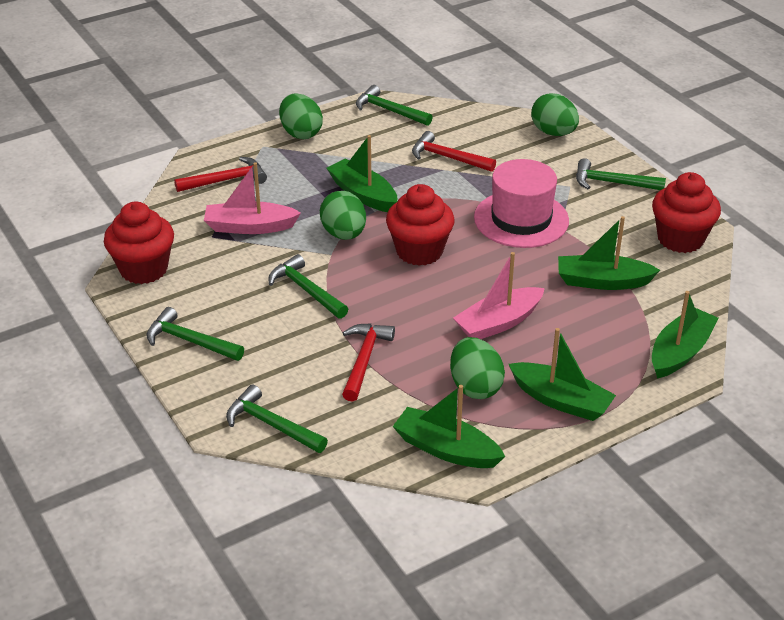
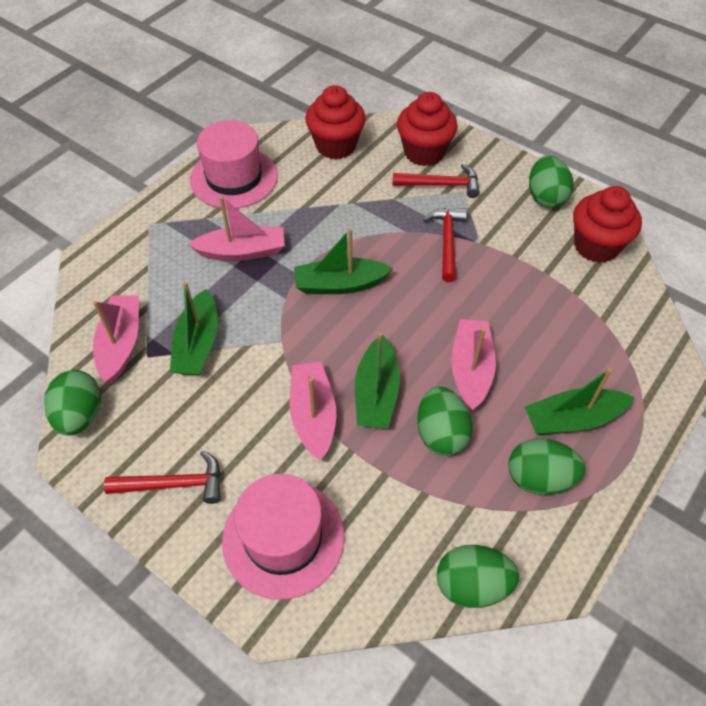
green boat: [327,135,397,212] [392,385,506,468] [509,328,616,421] [558,216,660,290] [652,291,719,378] = 5 -> [170,282,218,376] [294,228,393,294] [355,332,400,428] [525,368,635,435] = 4
green egg: [279,94,323,139] [320,191,366,240] [450,337,505,399] [531,93,579,136] = 4 -> [44,370,101,436] [417,386,472,456] [437,545,519,608] [508,438,586,495] [529,156,573,208] = 5
green hammer: [146,307,244,361] [226,384,328,453] [268,254,348,319] [356,85,433,126] [576,158,666,190] = 5 -> none = 0
pink boat: [204,162,301,234] [453,252,545,339] = 2 -> [93,295,139,383] [188,196,285,261] [290,362,336,461] [451,319,496,411] = 4
pink hat: [474,159,569,248] = 1 -> [190,120,278,209] [222,474,344,600] = 2

